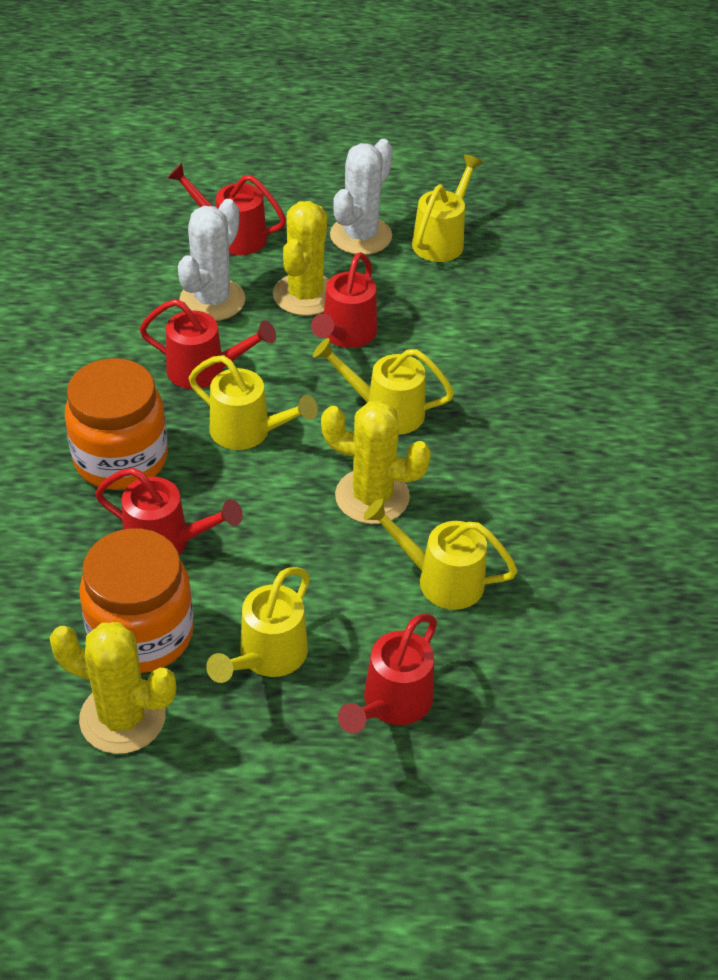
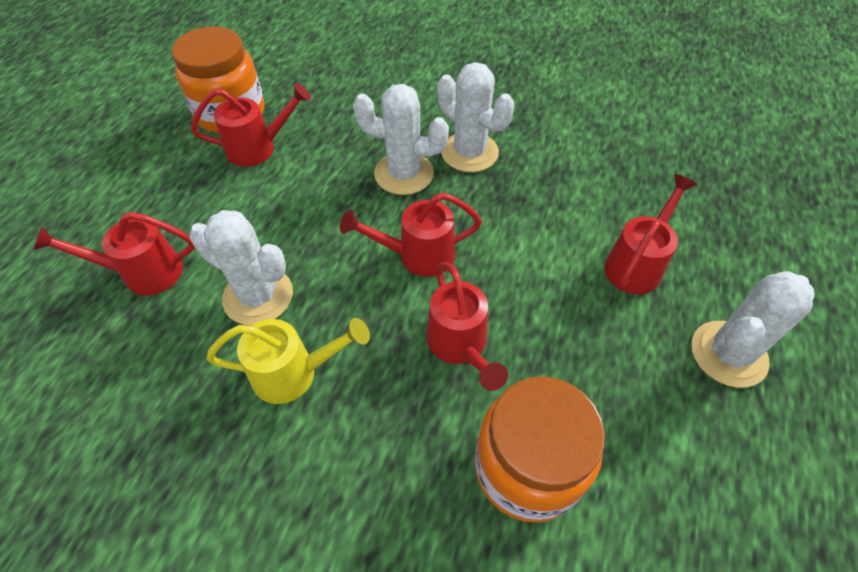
white cactus: [178,199,245,321] [330,139,393,255] = 2 -> [189,210,293,325] [353,84,449,195] [437,62,514,172] [692,271,815,388] = 4
yellow cactus: [49,622,176,754] [273,201,329,316] [321,401,431,524] = 3 -> none = 0
yellow watering can: [189,355,318,450] [206,567,310,683] [313,338,454,434] [363,499,518,610] [412,154,483,262] = 5 -> [206,318,370,404] = 1

